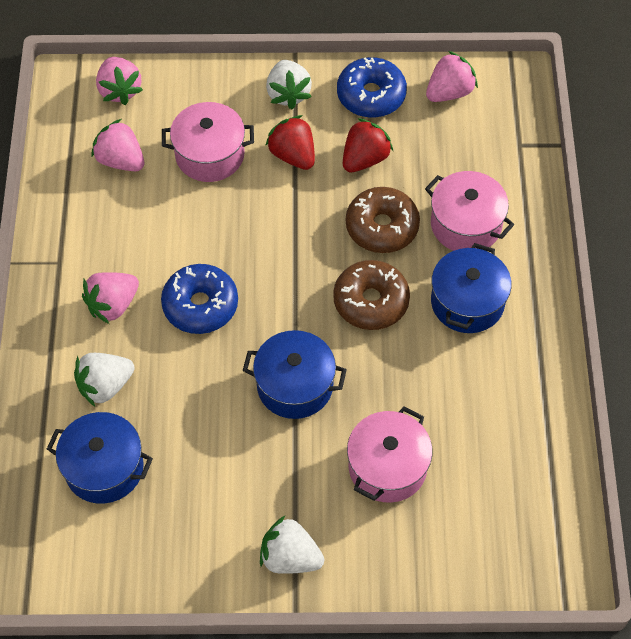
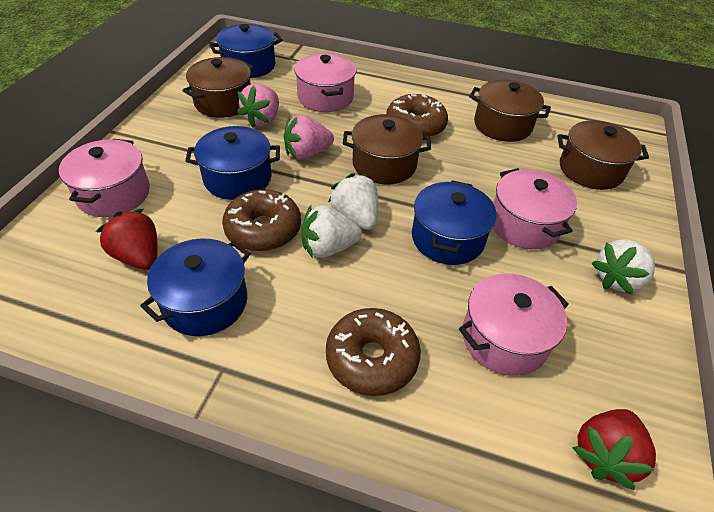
blue donut: [161,264,238,334] [337,57,407,118] = 2 -> none = 0
blue pot: [47,412,153,504] [243,330,347,419] [431,243,512,333] = 3 -> [140,238,251,336] [185,126,280,200] [209,24,282,78] [412,180,496,265] = 4
brown donut: [333,260,410,330] [346,187,420,253] = 2 -> [222,189,301,252] [326,308,421,396] [386,94,448,138] = 3
brown pot: none = 0 -> [183,57,254,118] [343,114,431,184] [469,79,551,142] [558,120,649,190] = 4
pink pot: [162,102,254,182] [347,406,432,503] [425,171,514,251] = 3 -> [59,139,150,217] [294,53,356,112] [459,273,569,376] [493,168,577,249] = 4
pink strawberry: [82,272,139,324] [91,119,144,171] [96,57,143,105] [426,51,478,102] = 4 -> [237,84,279,128] [284,115,334,160] = 2

